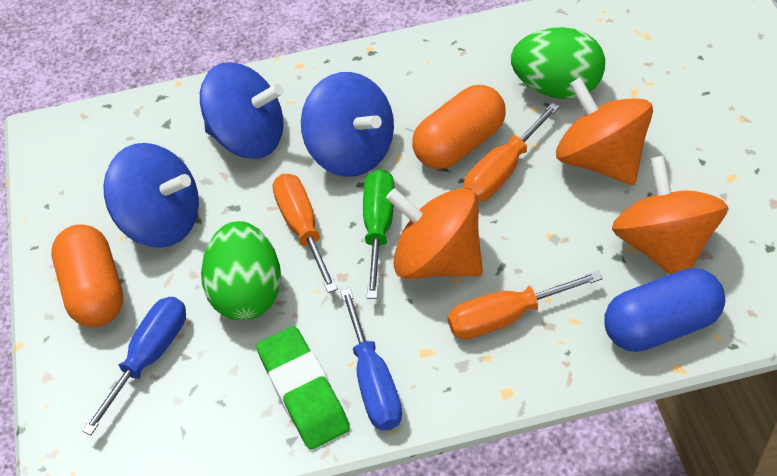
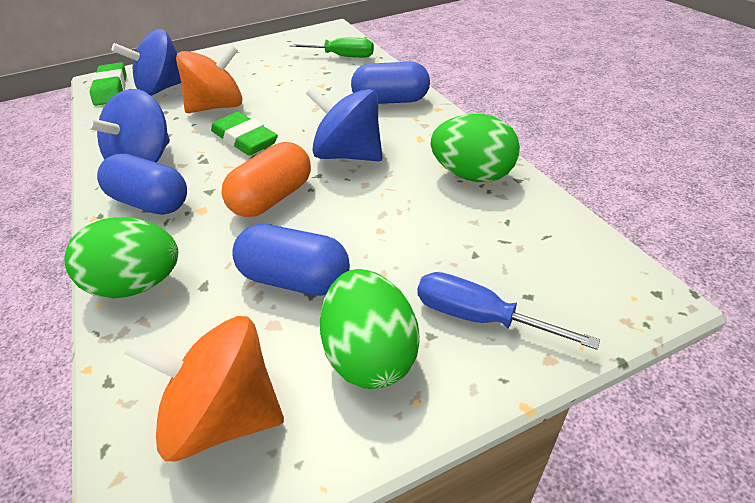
blue capsule: [604,268,725,352] = 1 -> [97,153,187,215] [232,224,350,296] [351,62,430,104] = 3
blue screwdriver: [82,297,186,435] [340,288,402,430] = 2 -> [418,272,600,350] = 1
green egg: [201,221,281,320] [511,27,605,99] = 2 -> [64,217,178,299] [320,269,420,389] [430,114,520,182] = 3
green eraser: [256,326,350,450] = 1 -> [90,62,127,106] [211,112,278,155] = 2
orange capsule: [51,225,123,327] [412,85,506,169] = 2 -> [221,142,311,217] = 1
orange screwdriver: [272,174,338,293] [448,271,603,339] [464,102,560,202] = 3 -> none = 0
orange spinning top: [386,188,483,279] [556,78,653,185] [612,156,728,274] = 3 -> [124,316,284,461] [176,44,243,113] = 2

